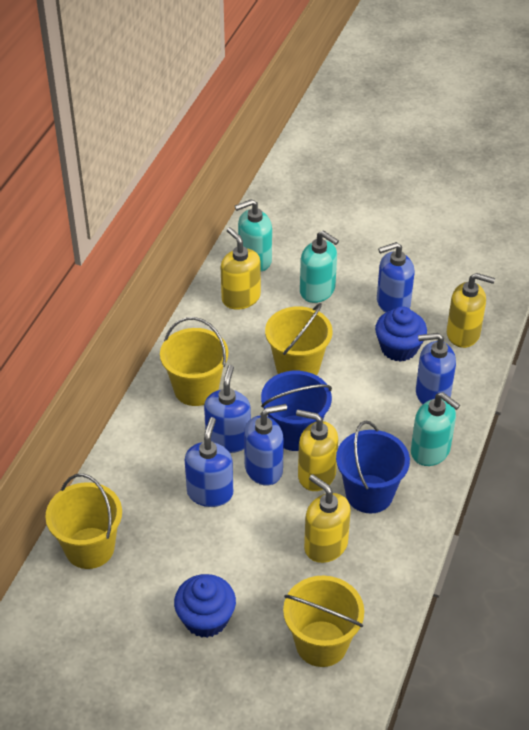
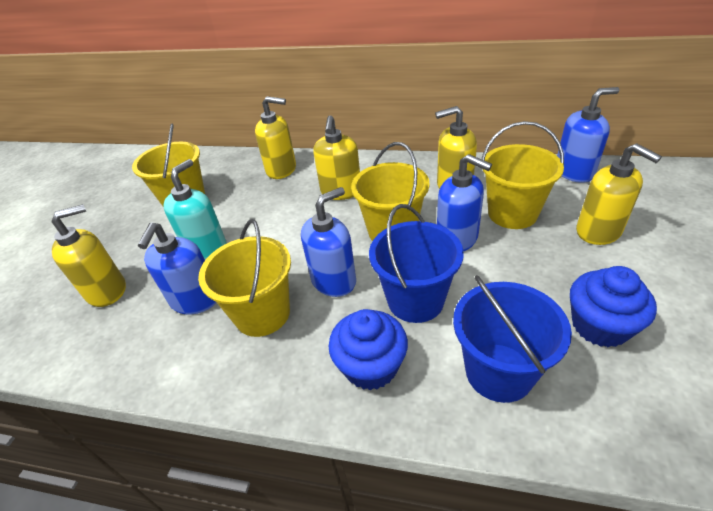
blue soap dispenser: [185,417,233,507] [204,365,251,453] [244,404,287,486] [377,242,415,313] [416,333,456,404] = 5 -> [138,222,216,315] [301,187,356,297] [437,154,492,251] [557,87,620,183] = 4
turquoise soap dispenser: [235,199,272,272] [300,230,339,303] [411,392,460,466] = 3 -> [163,159,227,260] = 1
yellow soap dispenser: [221,227,261,310] [296,410,338,491] [304,474,351,563] [447,273,495,348] = 4 -> [51,204,126,307] [255,96,296,179] [314,115,360,200] [435,106,477,189] [576,143,662,245] = 5

